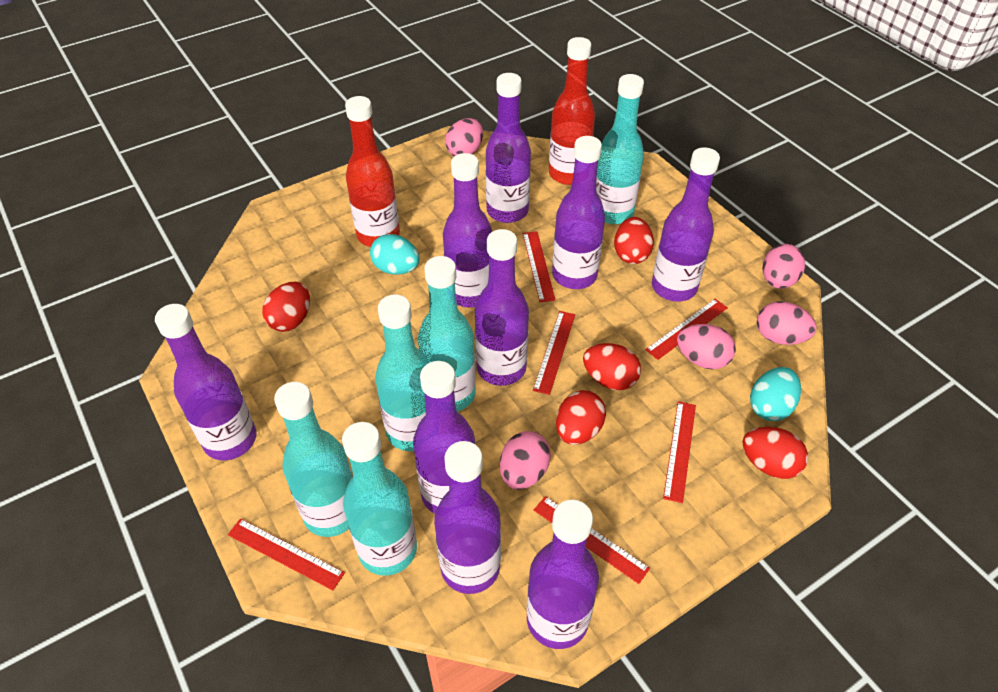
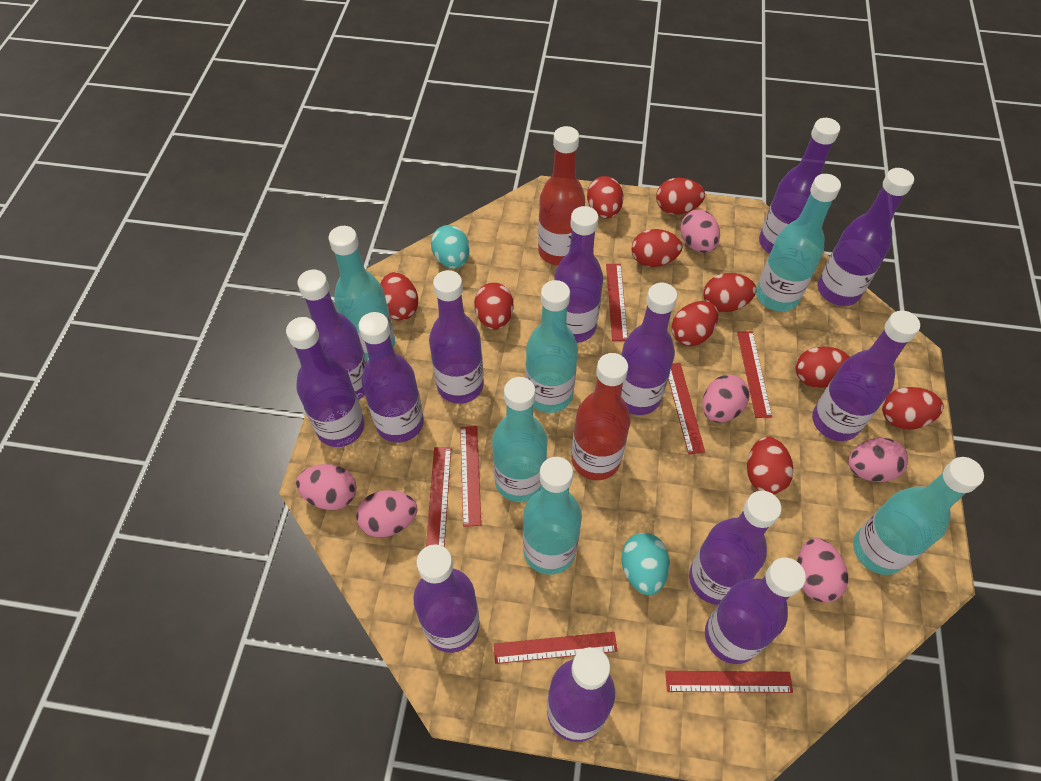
pink egg: [445,118,483,156] [500,431,551,490] [677,324,736,369] [757,301,817,345] [763,244,805,289] = 5 -> [296,464,357,510] [356,490,417,537] [680,210,720,253] [702,375,749,423] [797,538,848,603] [848,438,908,482] = 6
purple bottle: [155,304,256,460] [413,361,475,514] [434,441,501,594] [443,153,492,307] [475,229,529,386] [486,73,531,223] [527,500,599,649] [552,136,605,289] [652,147,720,302] = 9 -> [286,317,364,447] [298,269,367,400] [358,312,424,443] [413,544,480,653] [429,270,484,404] [547,647,615,742] [554,206,603,343] [621,283,677,415] [689,491,782,605] [705,558,806,664] [759,118,840,254] [812,311,920,441] [818,168,914,306] = 13
red egg: [262,282,310,332] [556,390,606,445] [583,343,641,390] [614,217,654,264] [742,427,808,479] = 5 -> [380,272,418,321] [474,283,513,330] [587,176,623,218] [632,229,683,267] [656,178,705,215] [671,301,718,346] [703,273,756,312] [747,436,793,494] [796,347,850,388] [882,387,944,430] = 10
red ruler: [228,518,345,591] [523,231,555,302] [533,311,575,395] [534,496,650,584] [645,299,728,360] [663,401,696,503] = 6 -> [426,447,451,547] [460,426,481,527] [494,632,618,664] [606,264,628,341] [665,671,793,693] [668,363,705,454] [737,331,772,418] = 7
turquoise bottle: [274,382,353,537] [342,422,417,576] [375,294,429,451] [418,256,476,412] [596,74,644,224] = 5 -> [329,226,395,361] [492,377,548,502] [523,457,582,575] [526,280,578,413] [756,174,841,312] [853,457,984,575] = 6

